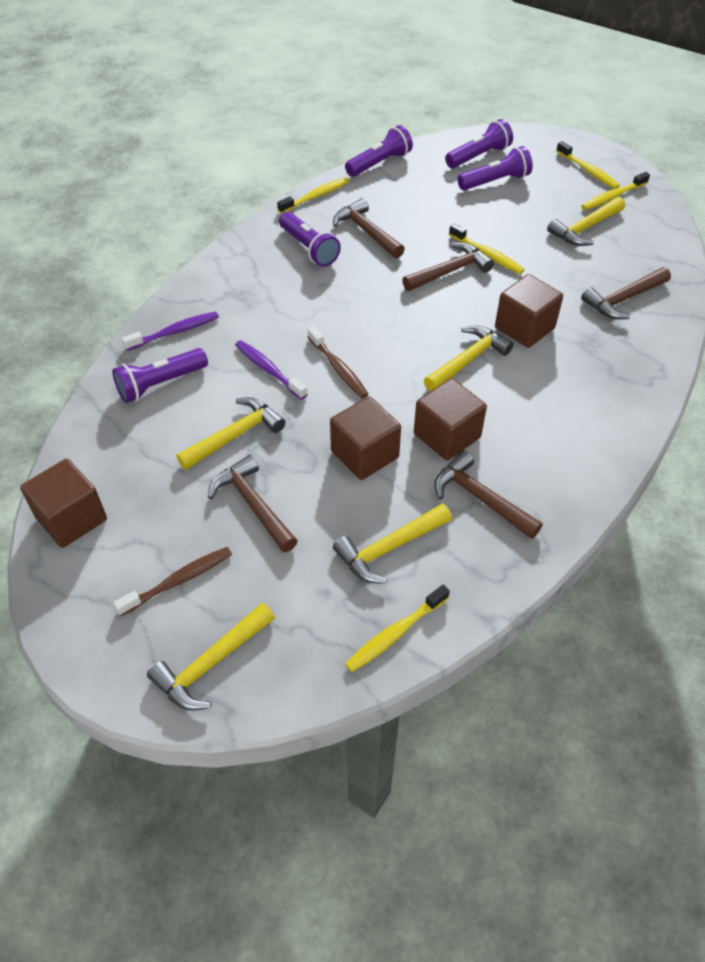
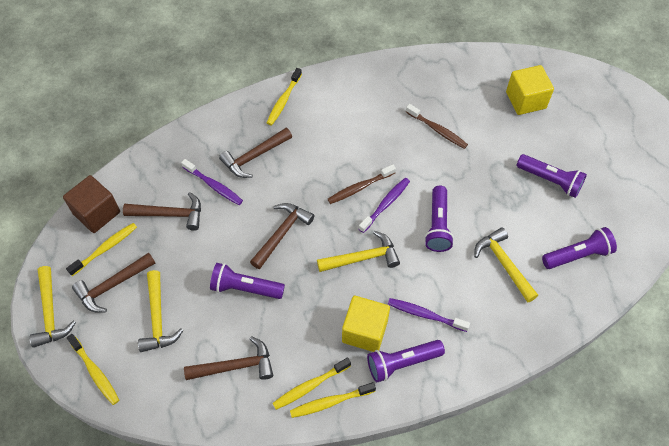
brown cube: [20,458,107,548] [330,396,401,480] [414,378,487,461] [495,274,563,348] = 4 -> [63,175,120,233] = 1
purple toothbrush: [122,311,219,351] [235,340,308,400] = 2 -> [181,159,243,205] [359,178,410,233] [388,298,470,332] = 3
yellow cube: none = 0 -> [342,296,390,352] [506,65,554,115] = 2
yellow hammer: [147,603,275,711] [176,397,286,470] [333,504,452,584] [424,325,514,391] [547,197,625,246] = 5 -> [30,266,76,348] [138,270,184,352] [317,231,400,272] [474,227,538,303] = 4

